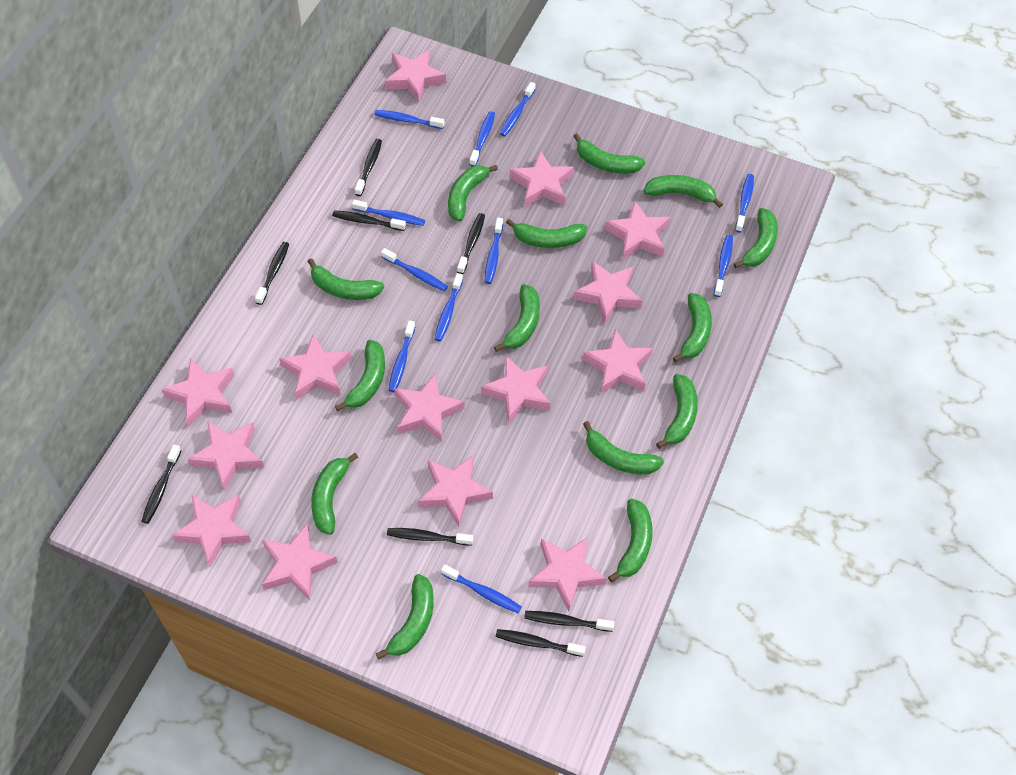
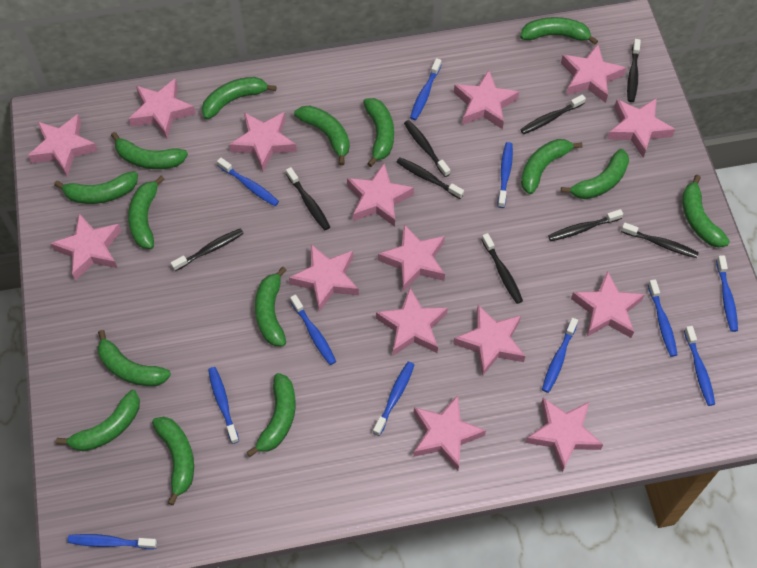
black toothbrush: [141,445,182,524] [255,242,289,305] [332,210,406,231] [355,139,382,196] [387,528,473,546] [457,213,485,274] [496,629,586,657] [524,611,614,632] = 8 -> [171,228,244,271] [286,167,330,230] [397,158,464,199] [404,120,450,177] [481,233,523,304] [520,95,586,134] [548,209,623,241] [621,223,699,258] [627,39,641,102] = 9
green banana: [308,258,384,300] [311,453,358,535] [335,340,385,411] [376,574,434,659] [448,165,498,222] [494,284,540,352] [506,219,587,248] [573,133,645,174] [583,421,664,474] [608,498,653,582] [644,175,723,208] [656,374,698,449] [673,293,712,363] [734,208,778,268] = 14 -> [54,171,138,204] [56,390,140,452] [97,330,171,386] [111,132,188,169] [128,176,165,249] [152,417,194,505] [202,77,277,119] [247,373,296,457] [255,267,287,346] [294,106,350,165] [363,98,394,167] [520,17,598,45] [521,139,583,194] [561,149,629,199] [682,175,730,248] = 15
pink star: [162,358,234,427] [172,495,251,567] [187,421,264,491] [262,523,338,600] [279,333,352,400] [385,50,446,103] [394,374,465,442] [418,455,493,527] [481,355,551,424] [510,151,574,207] [528,537,607,612] [574,261,643,324] [583,329,653,394] [604,201,671,260] = 14 -> [28,114,98,176] [50,213,121,281] [129,78,196,139] [229,112,297,172] [289,244,359,312] [347,163,414,227] [376,288,448,356] [378,224,445,292] [413,395,486,471] [453,305,526,376] [454,70,519,129] [525,398,603,472] [561,44,626,103] [571,270,645,338] [607,98,675,158] = 15

